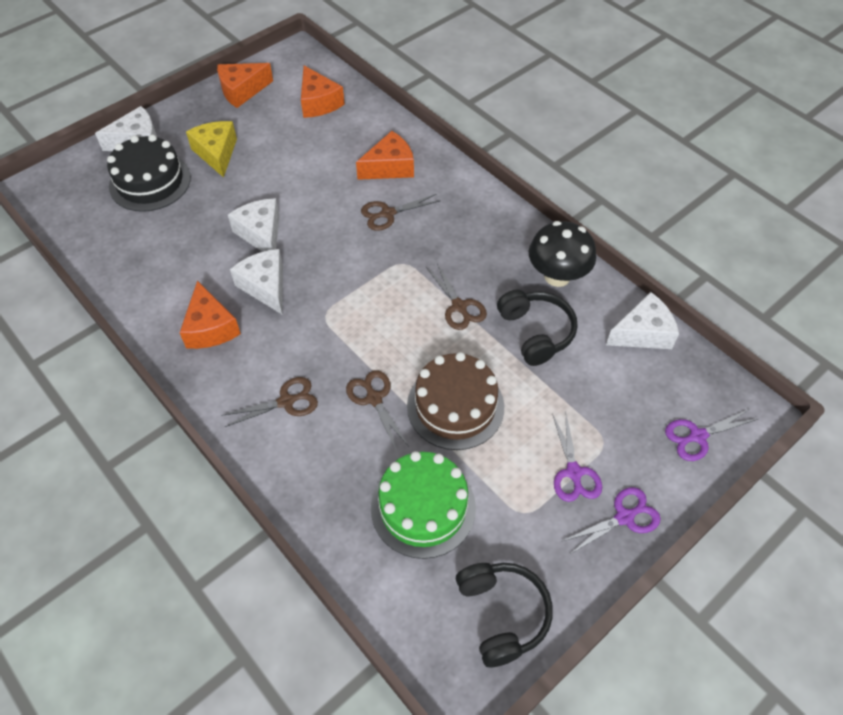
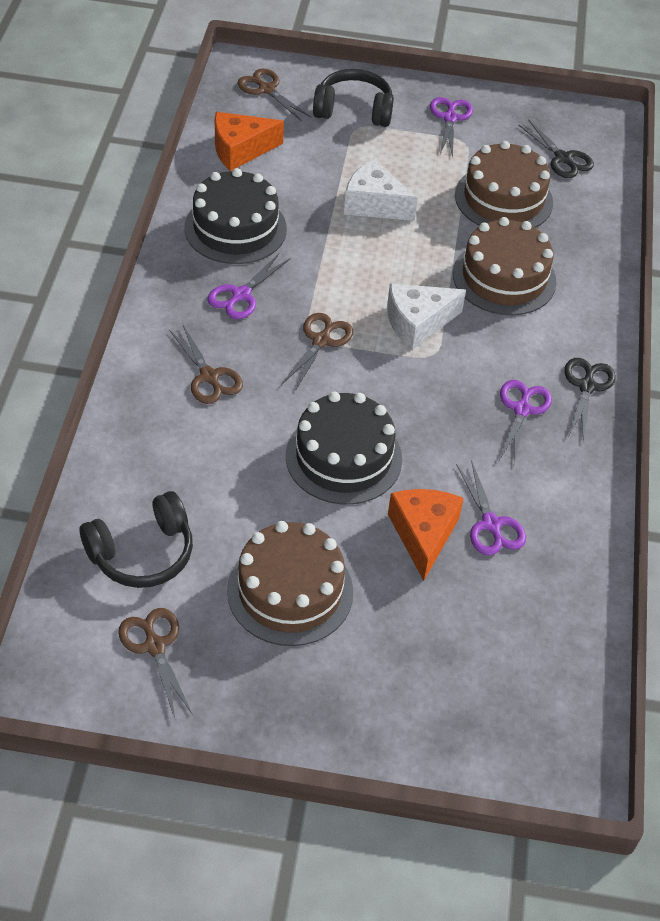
black cake: [107,135,191,212] = 1 -> [185,168,287,264] [286,392,402,505] = 2
black mushroom: [529,221,596,287] = 1 -> none = 0
black scissors: none = 0 -> [518,119,594,178] [564,358,616,441] = 2
brown cake: [407,352,504,450] = 1 -> [227,521,353,646] [453,217,557,315] [455,141,553,228] = 3
green cake: [371,451,476,559] = 1 -> none = 0
orange cheese: [180,280,241,349] [217,63,273,108] [301,66,345,118] [356,131,414,180] = 4 -> [215,112,284,171] [388,489,464,581] = 2
purple scissors: [552,414,602,502] [563,487,661,554] [665,408,758,461] = 3 -> [207,254,290,319] [430,97,473,158] [456,460,526,556] [499,380,552,464] = 4
white cheese: [95,106,157,151] [228,198,280,252] [230,249,283,314] [606,292,679,349] = 4 -> [344,159,418,221] [387,284,466,350] = 2
yellow cheese: [186,121,237,178] = 1 -> none = 0

